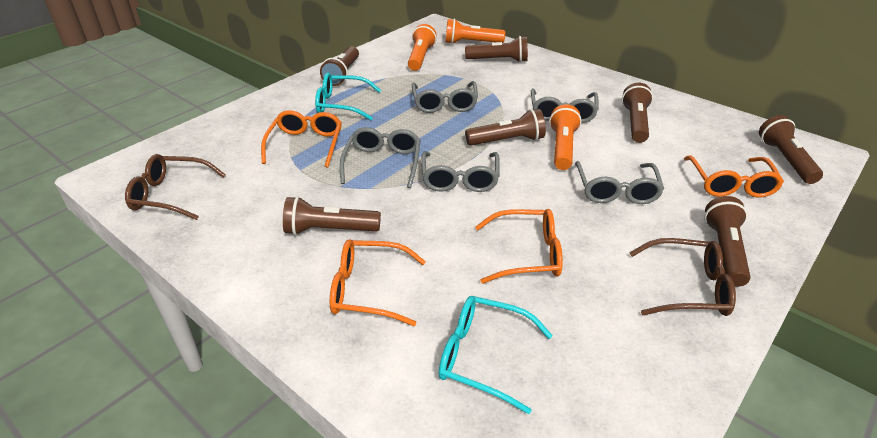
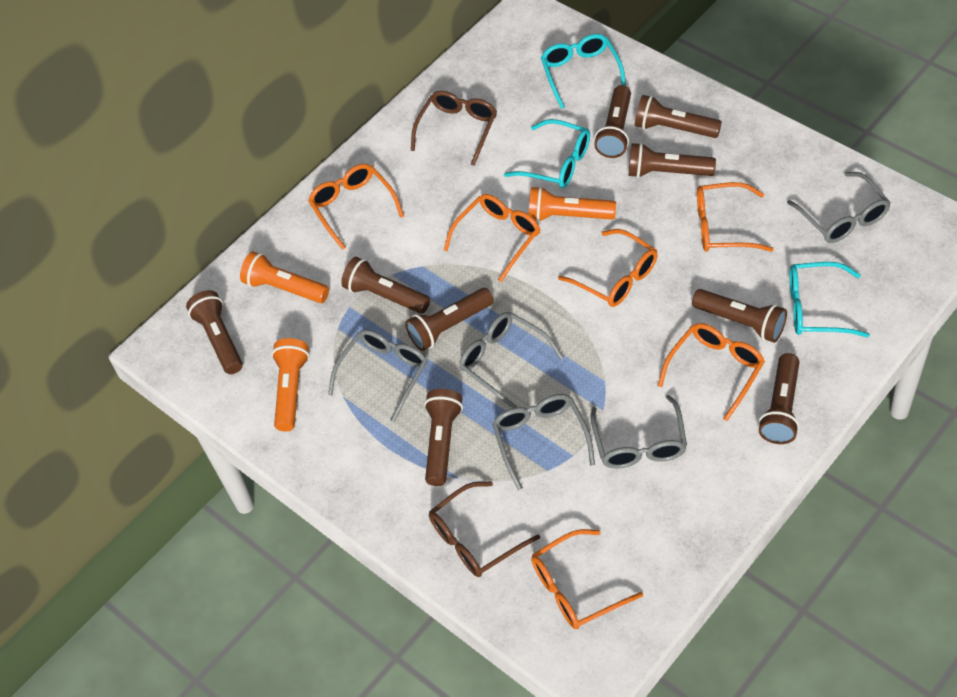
brown flashlight: [283,196,381,235] [320,46,359,86] [465,36,528,63] [465,109,546,146] [622,83,653,143] [704,196,750,287] [759,115,823,184] = 7 -> [186,290,243,374] [341,257,430,314] [405,288,494,351] [424,389,463,486] [594,85,631,158] [629,143,716,178] [635,95,722,138] [692,289,787,343] [758,353,800,444] = 9
orange glasses: [261,110,342,168] [330,240,426,326] [475,209,563,284] [684,156,784,198] = 4 -> [308,164,404,250] [444,194,540,282] [531,529,643,629] [558,229,658,307] [658,323,765,421] [697,182,774,252] = 6
turquoise glasses: [315,73,381,120] [439,296,553,414] = 2 -> [504,119,590,188] [541,34,626,109] [789,262,870,337] = 3

